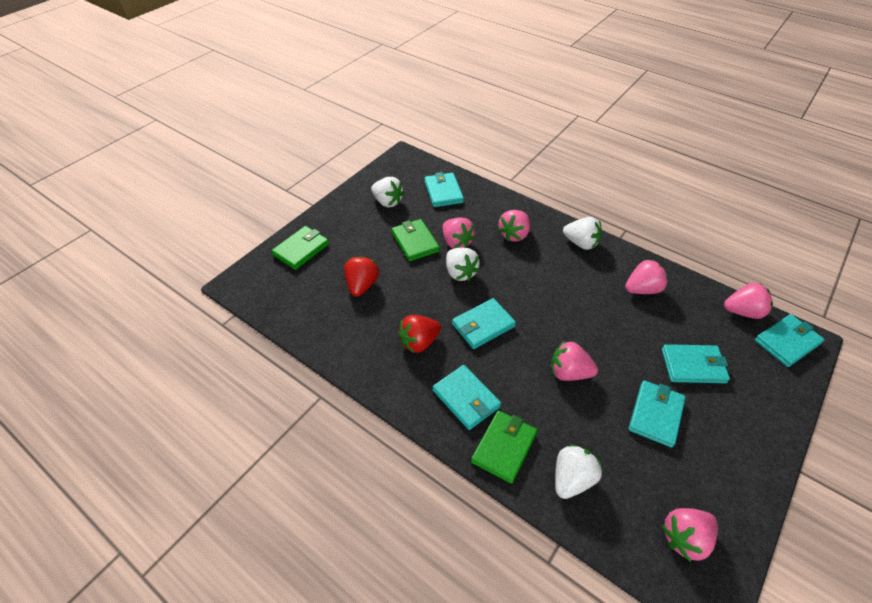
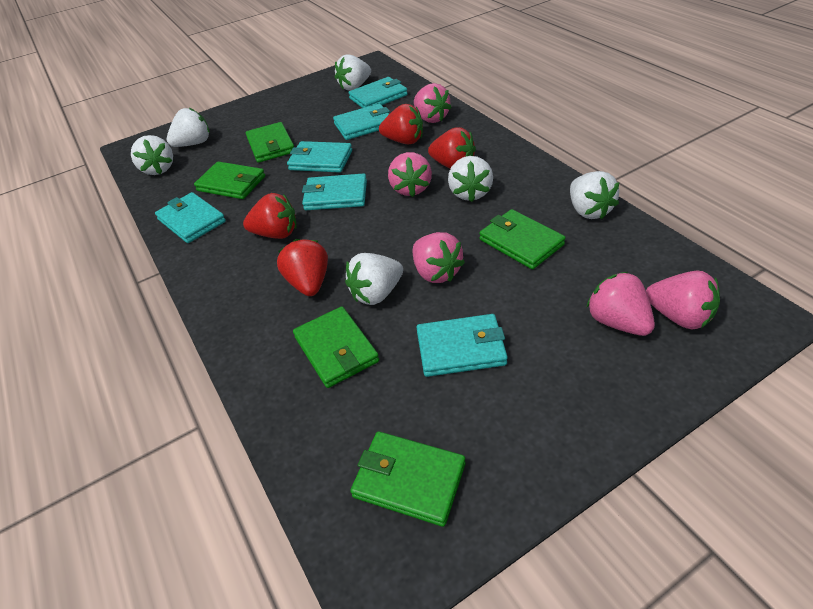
green wallet: [272,226,329,270] [392,219,440,261] [471,411,537,484] = 3 -> [194,162,265,199] [246,122,294,163] [293,306,379,388] [350,431,465,527] [479,209,565,269] = 5
pink strawberry: [443,217,475,249] [498,210,530,242] [551,341,598,381] [625,259,668,294] [662,508,718,562] [724,282,773,319] = 6 -> [388,152,432,197] [412,232,465,283] [414,83,452,123] [586,272,655,336] [646,271,720,329] = 5
red strawberry: [344,256,379,297] [398,315,441,353] = 2 -> [243,193,297,239] [277,239,328,296] [379,104,423,144] [428,127,476,169] = 4
white strawberry: [371,177,404,208] [446,248,480,281] [555,444,602,499] [563,217,602,250] = 4 -> [131,135,173,175] [167,107,210,147] [335,54,371,91] [345,253,403,305] [448,156,493,202] [570,171,619,219] = 6

